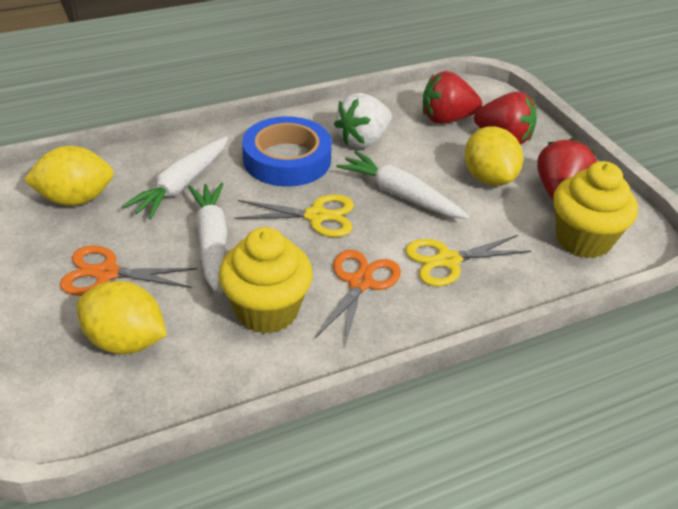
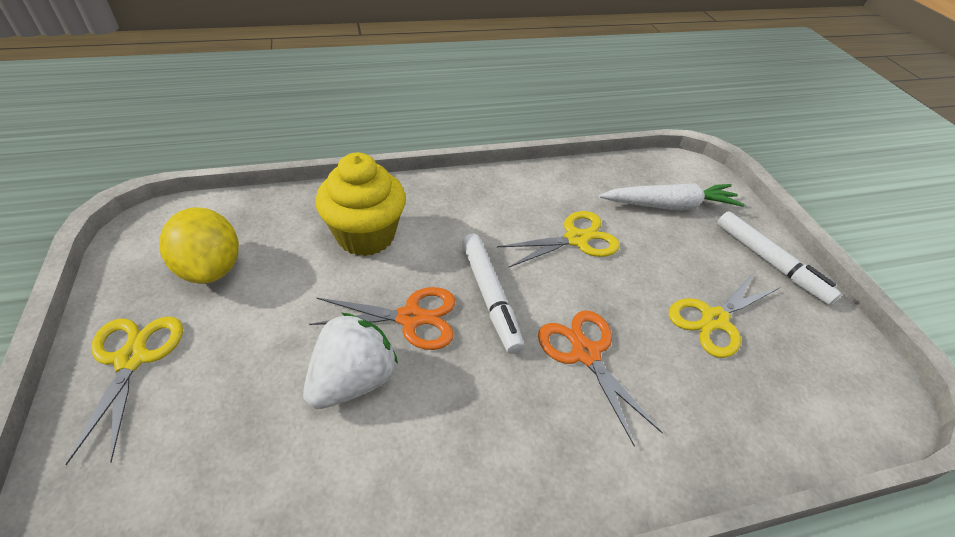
blue tape: [242,116,332,187] = 1 -> none = 0
red strawberry: [423,71,482,124] [474,92,537,145] [537,138,597,200] = 3 -> none = 0
white carrot: [122,136,228,220] [188,182,227,291] [336,151,470,219] = 3 -> [599,183,745,210] = 1
white marker: none = 0 -> [462,234,524,354] [717,211,841,305] = 2
yellow cupcake: [219,227,313,334] [553,161,638,258] = 2 -> [315,153,406,256] = 1
yellow lemon: [24,146,114,206] [77,281,167,354] [465,126,523,186] = 3 -> [159,207,239,284] = 1
yellow scissors: [234,194,354,237] [405,235,531,286] = 2 -> [65,317,183,465] [497,211,620,268] [669,271,780,358] = 3

